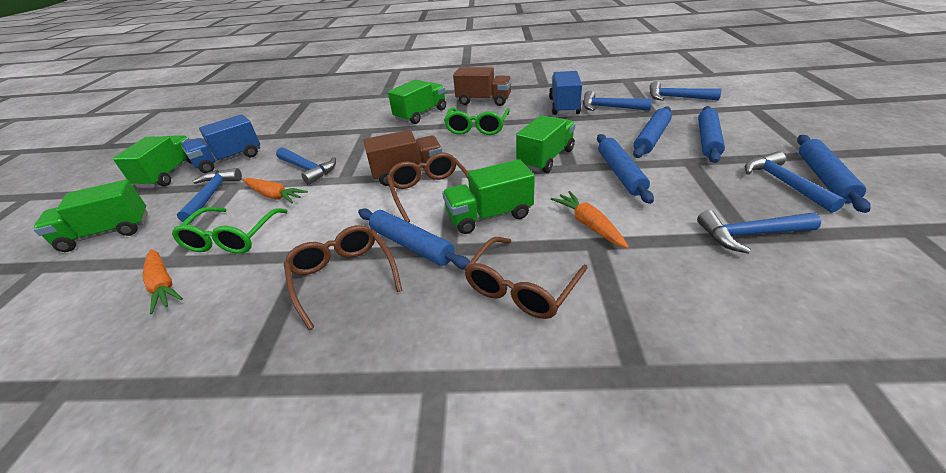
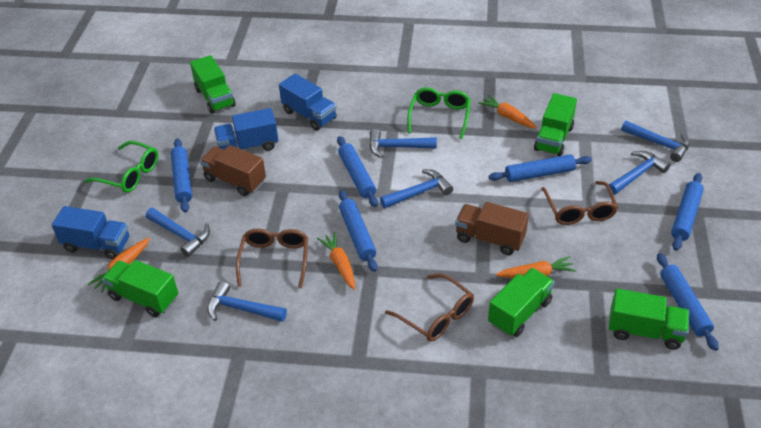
blue rolling pin: [358,208,470,269] [597,134,654,204] [633,106,672,158] [698,106,725,163] [797,135,871,213] = 5 -> [171,139,192,213] [337,136,378,207] [339,190,377,272] [488,154,592,182] [657,253,719,351] [671,173,704,251] = 6
blue truck: [181,114,260,173] [549,71,582,115] = 2 -> [51,206,129,259] [214,108,279,151] [279,74,337,131] = 3
orange carrot: [142,249,183,314] [243,178,308,203] [551,191,629,248] = 3 -> [88,238,150,293] [317,232,355,290] [478,95,537,128] [496,256,576,278] = 4

